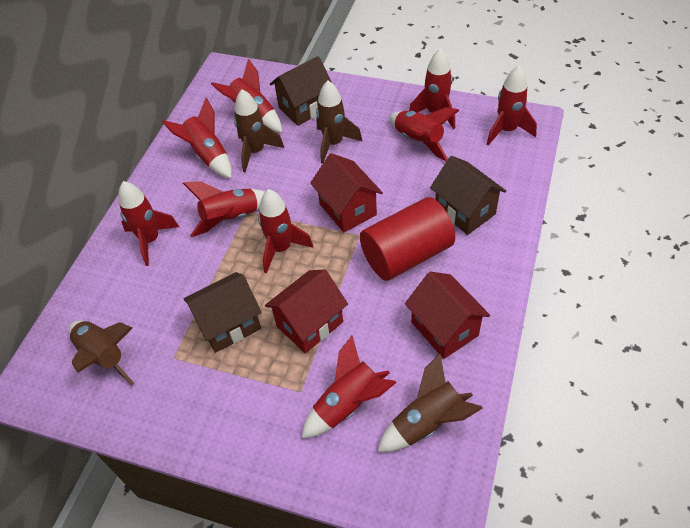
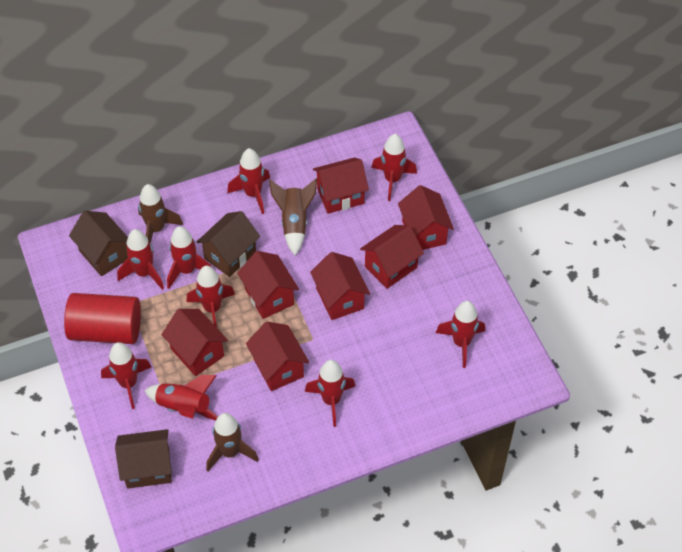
brown rocket: [69,321,134,385] [234,89,284,173] [316,81,363,164] [377,354,483,452] = 4 -> [138,184,183,243] [206,413,259,471] [269,179,317,255] = 3
red house: [265,270,348,354] [310,153,383,233] [405,271,490,359] = 3 -> [162,309,228,376] [237,251,299,319] [246,322,309,391] [310,252,370,320] [313,157,369,214] [360,225,424,289] [398,185,454,250] = 7

